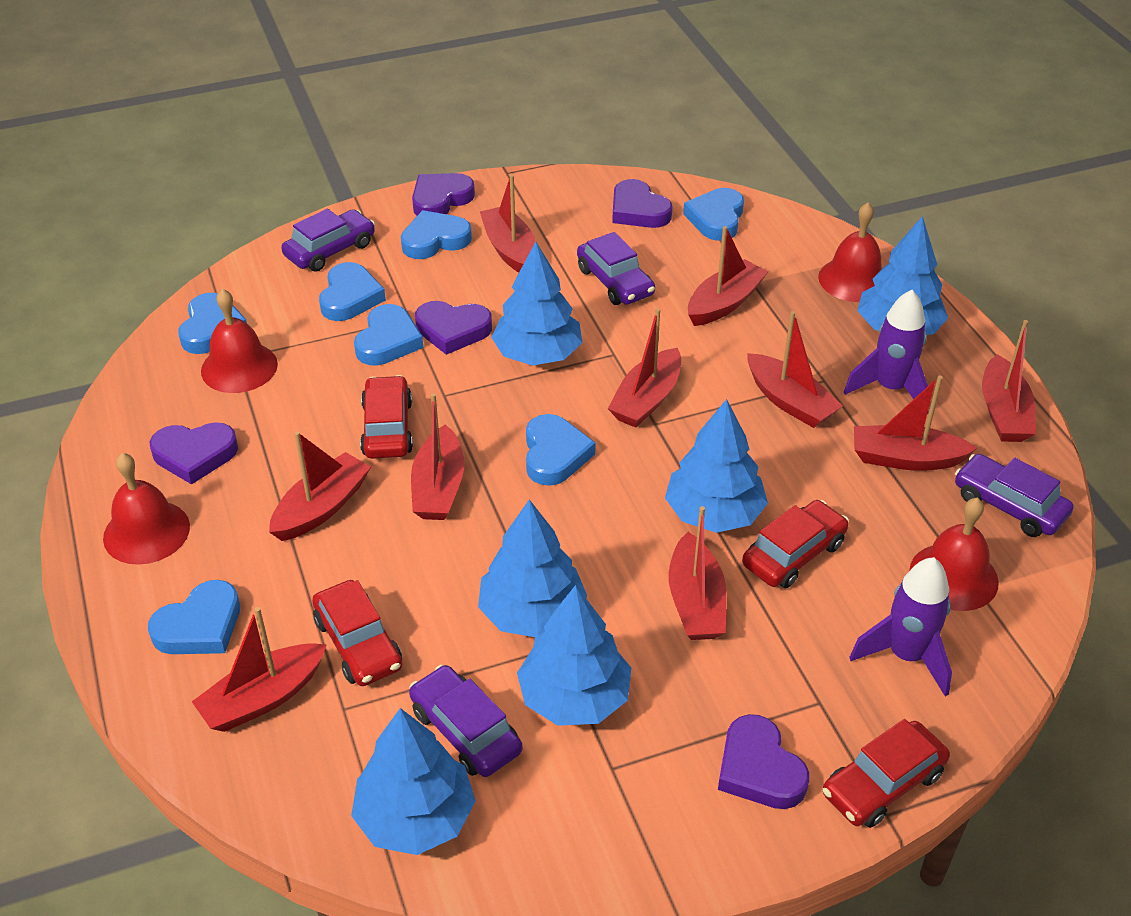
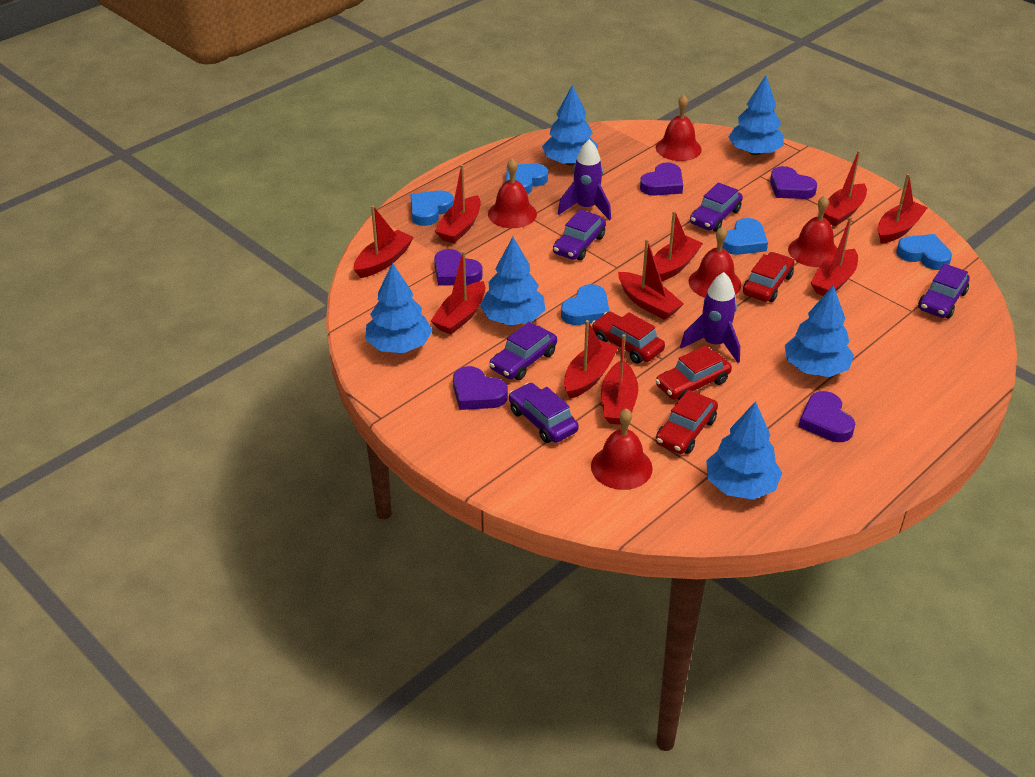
blue heart: [148,580,240,654] [178,293,247,354] [319,262,386,321] [354,304,423,366] [401,210,472,259] [526,414,596,486] [683,188,744,241] = 7 -> [411,190,454,226] [506,163,548,194] [561,284,610,325] [722,218,768,255] [896,234,952,270] = 5
purple car: [281,209,375,272] [409,665,522,777] [577,232,655,305] [955,454,1074,537] = 4 -> [489,322,557,380] [509,383,579,443] [553,209,606,261] [690,182,743,232] [918,264,970,318] = 5
red bell: [103,453,190,565] [201,289,278,393] [818,202,882,302] [910,497,999,611] = 4 -> [488,159,537,228] [591,408,653,490] [656,95,702,161] [689,226,741,297] [788,196,838,267] = 5

